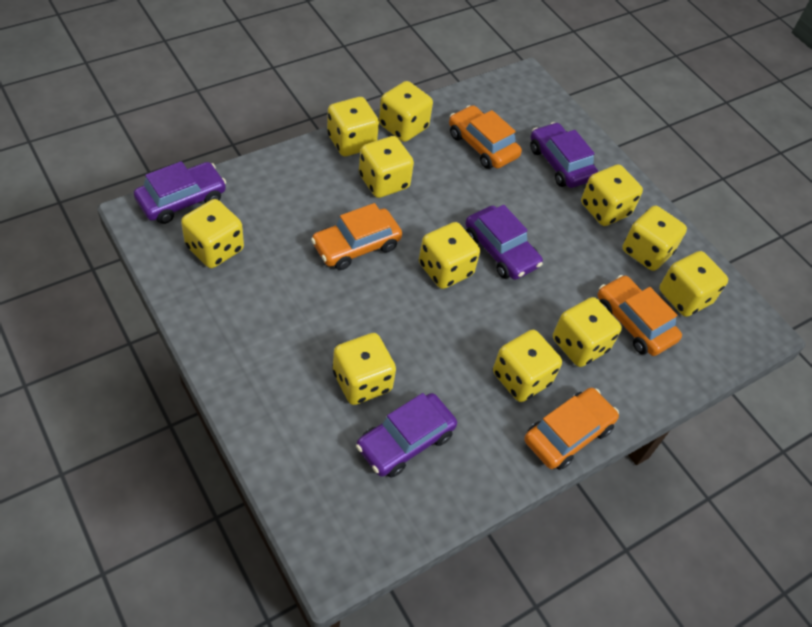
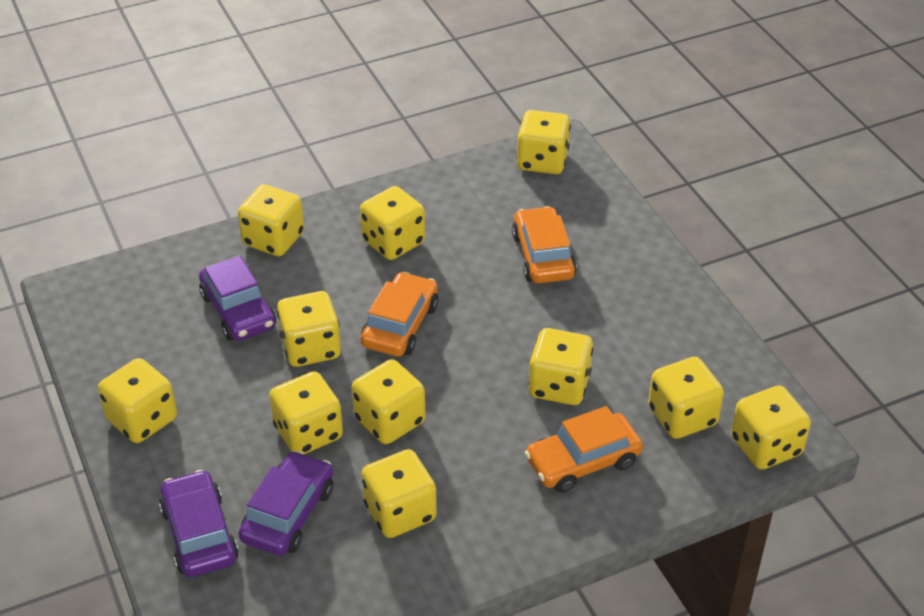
orange car: [311,203,402,270] [449,105,522,169] [524,388,619,470] [597,275,682,356] = 4 -> [361,272,438,357] [512,206,577,284] [524,406,643,493] = 3
purple car: [134,161,226,224] [356,393,457,478] [465,205,543,280] [530,122,598,188] = 4 -> [159,470,239,577] [199,256,276,341] [238,451,333,556] = 3

